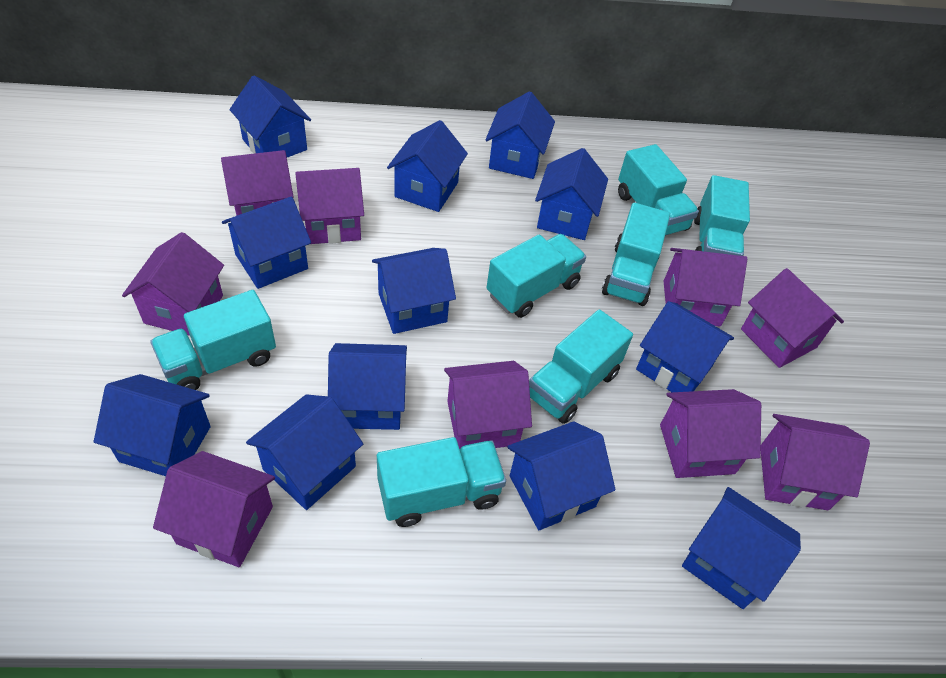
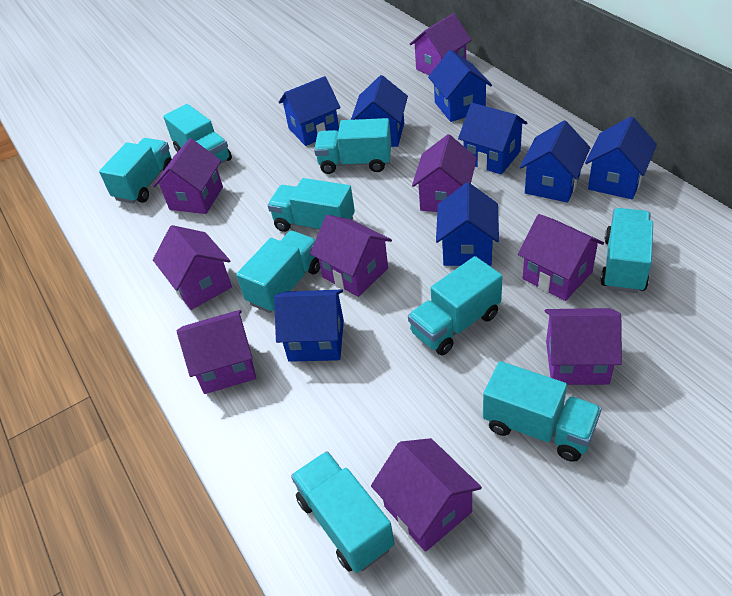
blue house: [94,374,211,476] [222,197,311,289] [229,76,311,157] [246,394,363,510] [328,343,407,430] [372,248,456,334] [387,120,468,212] [485,91,555,179] [507,422,615,530] [535,148,608,240] [636,301,734,392] [682,487,801,609] = 12 -> [274,289,344,362] [279,76,341,146] [351,75,408,147] [428,50,492,122] [436,182,499,266] [458,103,527,175] [520,121,590,203] [585,116,657,199] = 8
turquoise truck: [150,290,276,390] [377,437,506,527] [486,234,586,318] [529,309,633,424] [602,203,670,306] [618,144,699,236] [694,175,750,256] = 7 -> [99,138,172,204] [163,104,232,164] [236,231,320,313] [268,178,355,232] [291,451,395,573] [314,118,391,174] [408,256,503,355] [483,361,601,462] [600,208,653,293] = 9

